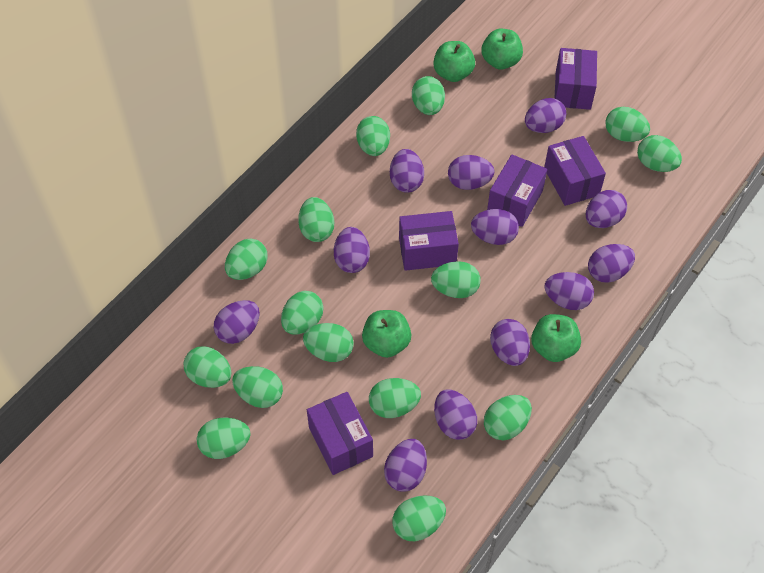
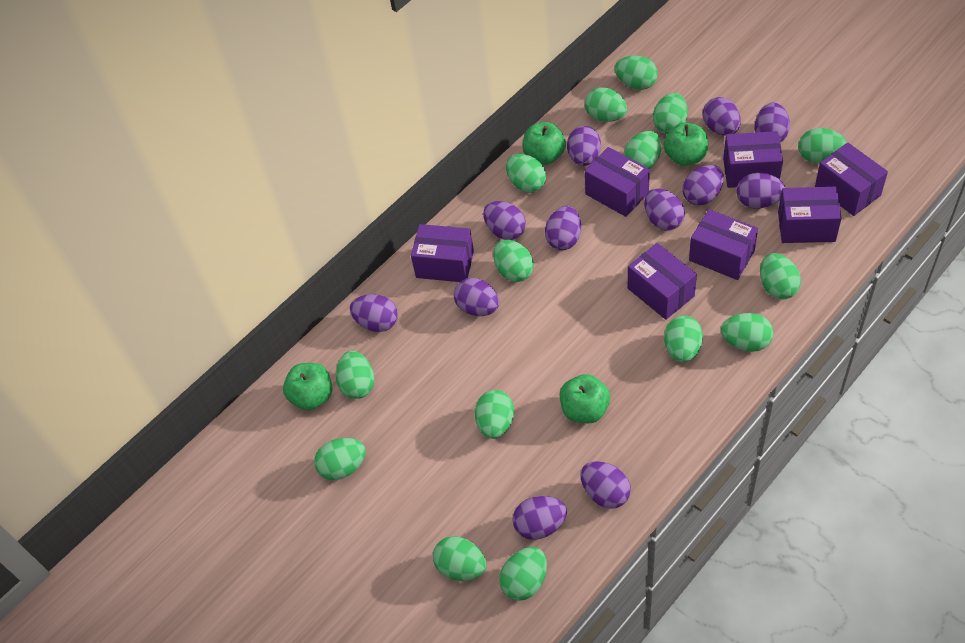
purple box: [307,392,373,475] [399,211,459,271] [487,155,547,227] [544,136,606,206] [554,48,597,110] = 5 -> [411,224,474,282] [585,147,650,217] [628,243,697,320] [689,209,758,280] [723,131,783,188] [778,187,842,243] [815,142,888,216] = 7

